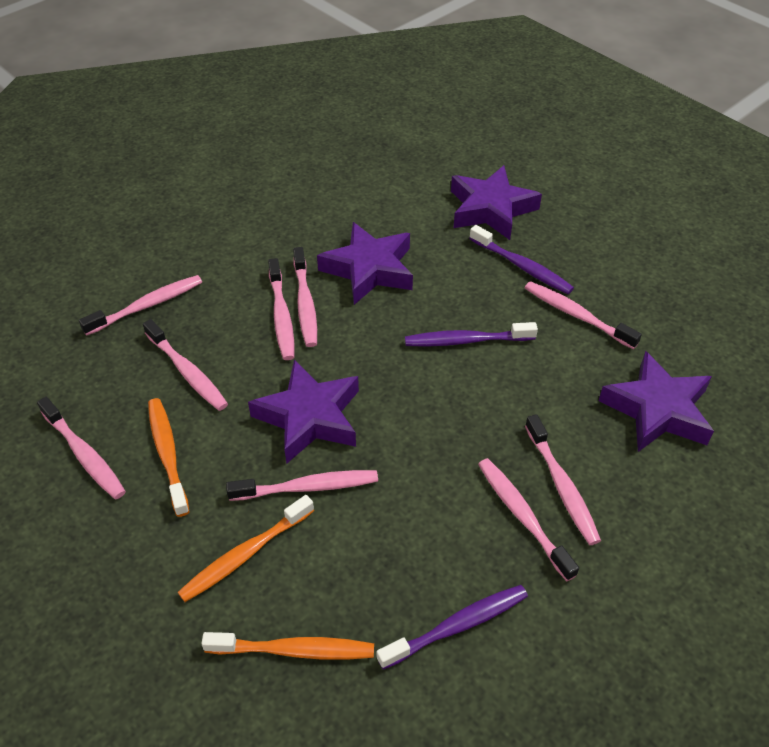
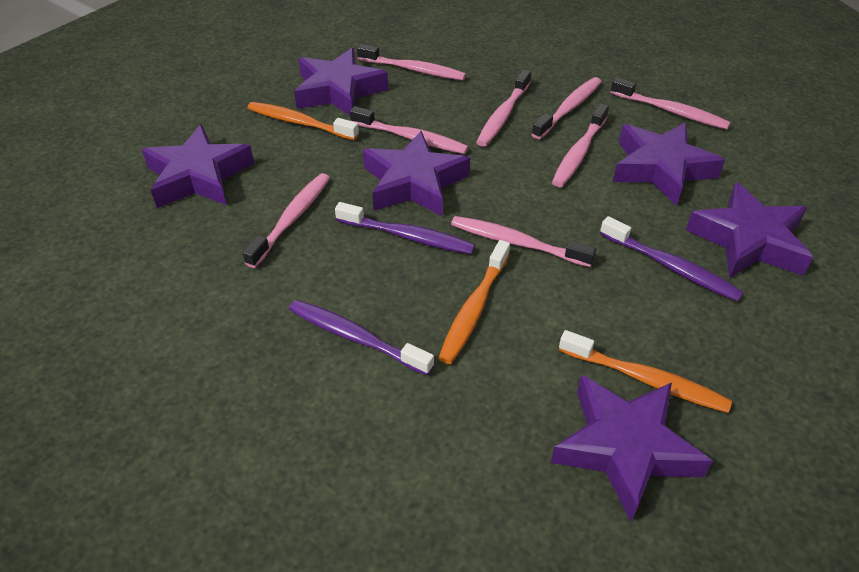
pink toothbrush: [37,397,126,499] [79,275,202,336] [143,319,228,411] [226,470,378,501] [268,258,295,360] [293,247,317,347] [478,458,579,581] [525,281,642,349] [525,414,601,545] = 9 -> [243,173,330,268] [350,106,468,154] [357,44,466,80] [451,216,596,267] [476,69,531,147] [531,77,602,139] [552,103,609,187] [610,77,731,130] = 8
purple star: [248,359,359,464] [317,222,413,305] [451,165,542,240] [599,351,714,452] = 4 -> [142,125,254,208] [294,48,388,116] [363,131,470,217] [551,375,713,521] [613,123,725,206] [686,182,813,278] = 6

